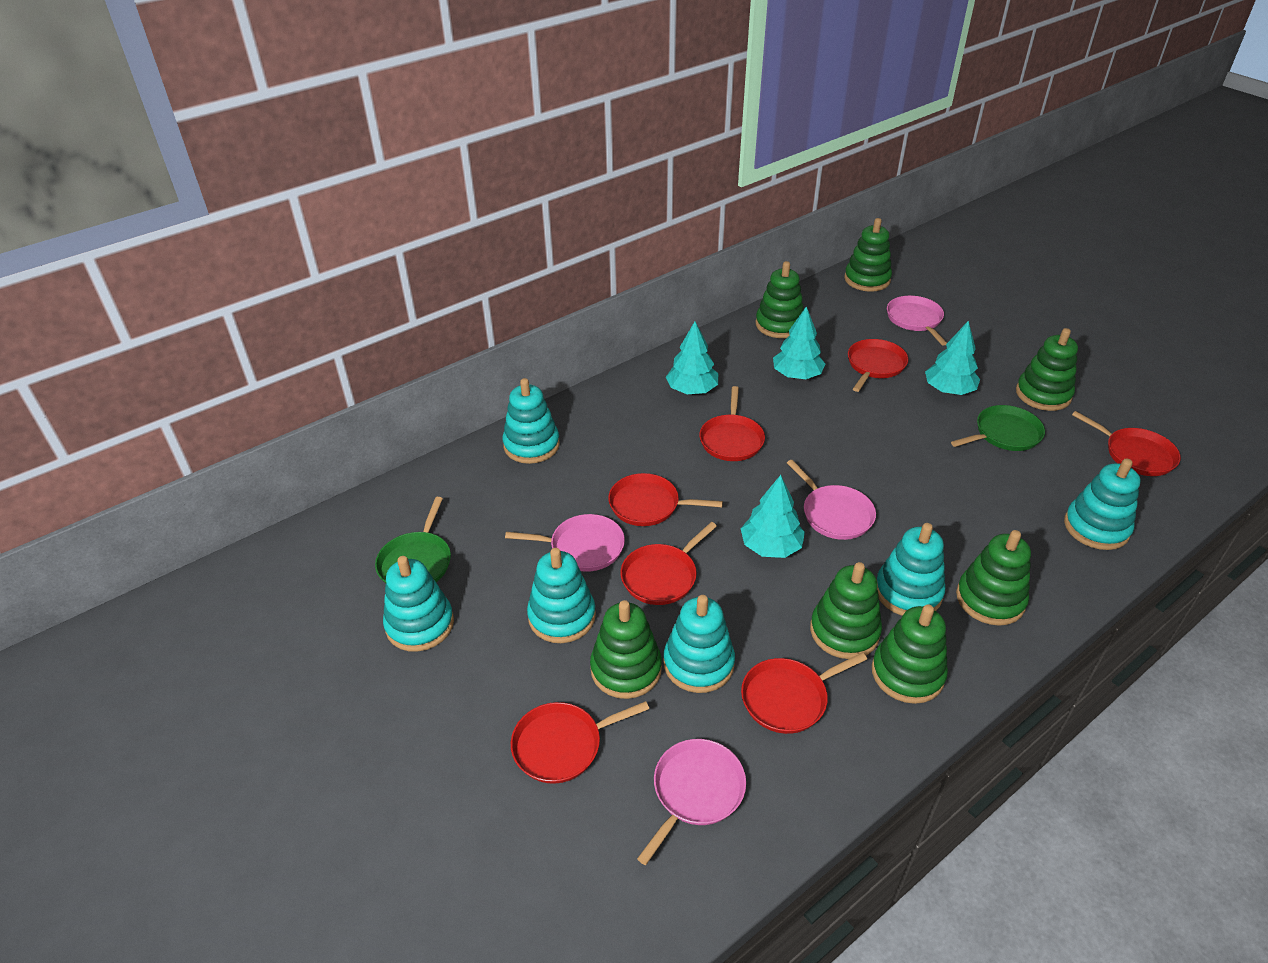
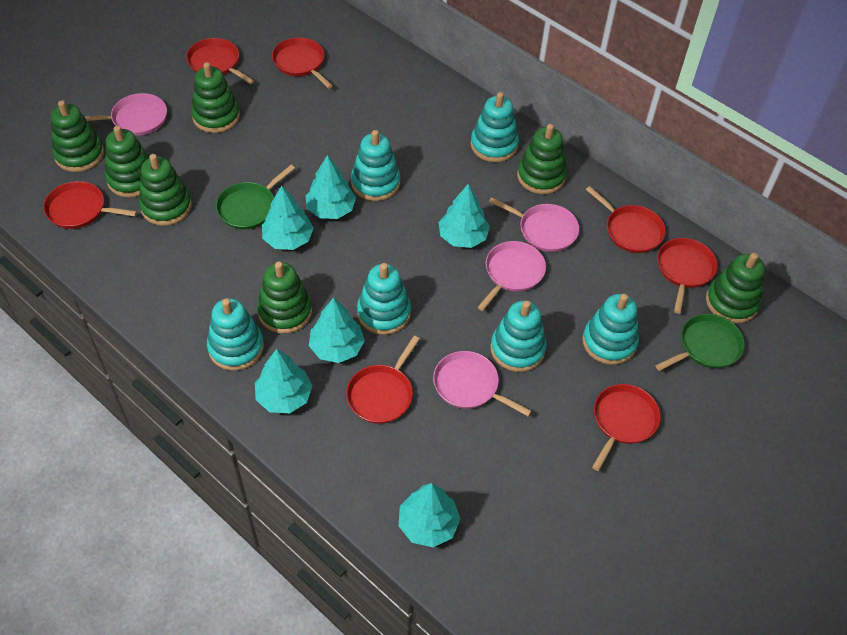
turquoise tree: [666,321,718,394] [741,475,805,558] [773,306,825,379] [925,321,980,395] = 4 -> [255,349,312,413] [262,185,313,250] [305,155,356,219] [309,297,365,363] [399,483,461,547] [439,184,490,248] = 6

